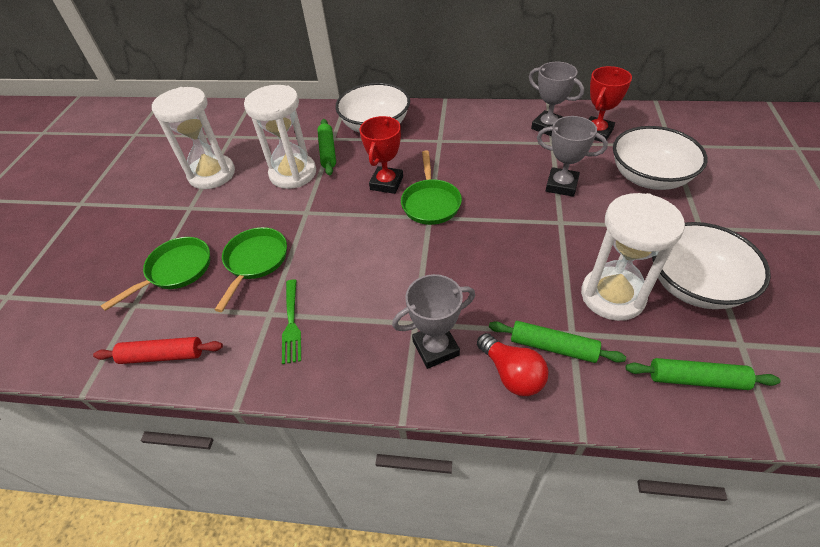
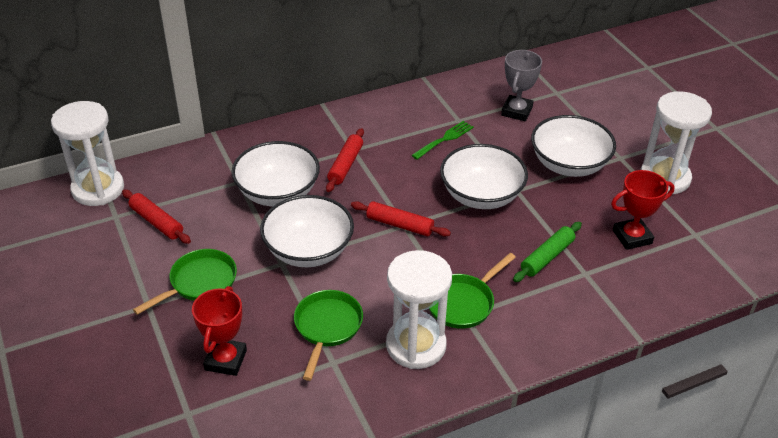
green rolling pin: [317,119,336,175] [489,321,626,363] [626,358,781,390] = 3 -> [513,222,582,282] = 1
grey trophy: [392,274,475,369] [529,62,584,136] [537,116,608,197] = 3 -> [501,50,542,121] = 1
red light bulb: [477,333,548,396] = 1 -> none = 0
red rolling pin: [93,337,223,364] = 1 -> [122,190,191,244] [326,128,364,192] [351,201,451,237] = 3
white bowl: [335,82,410,133] [613,126,707,190] [652,222,771,309] = 3 -> [232,141,320,206] [260,195,354,267] [440,144,528,209] [531,115,616,177] = 4

